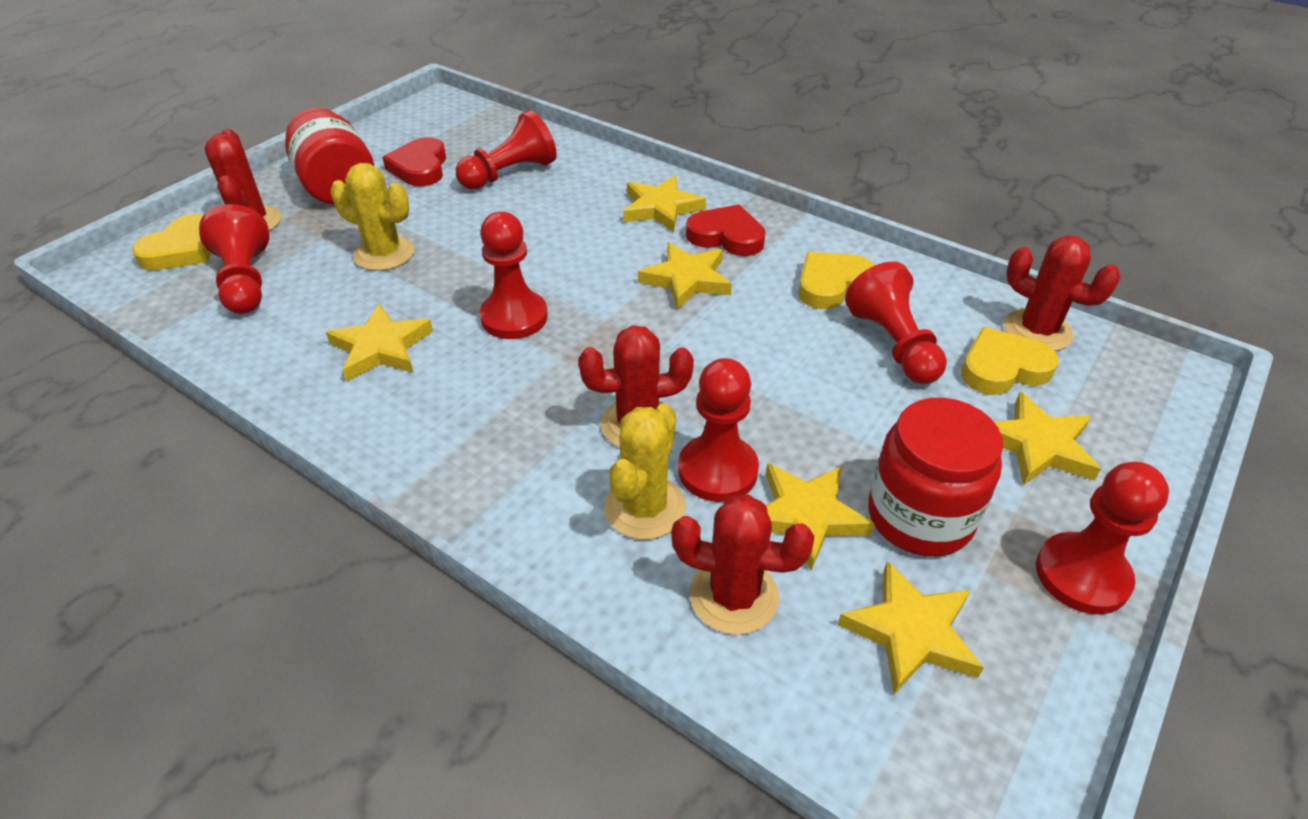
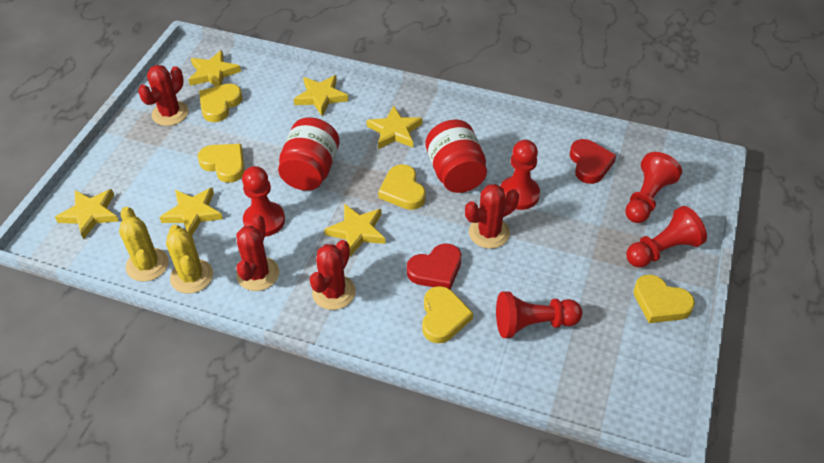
red pawn: [199,204,269,314] [456,110,557,190] [479,212,548,339] [678,358,759,502] [845,262,947,384] [1036,462,1169,614] = 6 -> [242,166,285,237] [496,291,582,338] [500,140,540,210] [625,152,682,223] [626,206,707,268] = 5
yellow heart: [132,214,211,270] [798,252,875,309] [961,327,1059,395] = 3 -> [198,144,245,183] [199,84,242,122] [378,164,426,210] [422,286,473,343] [633,275,695,323] = 5

